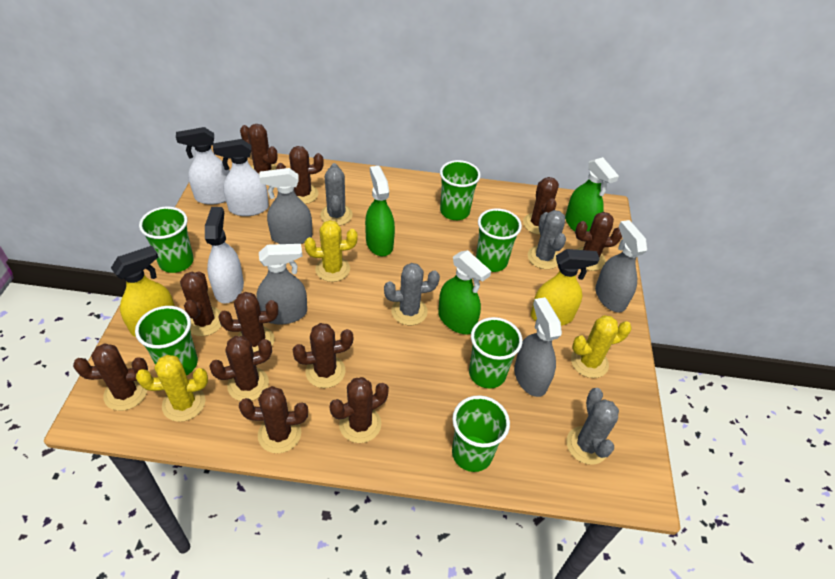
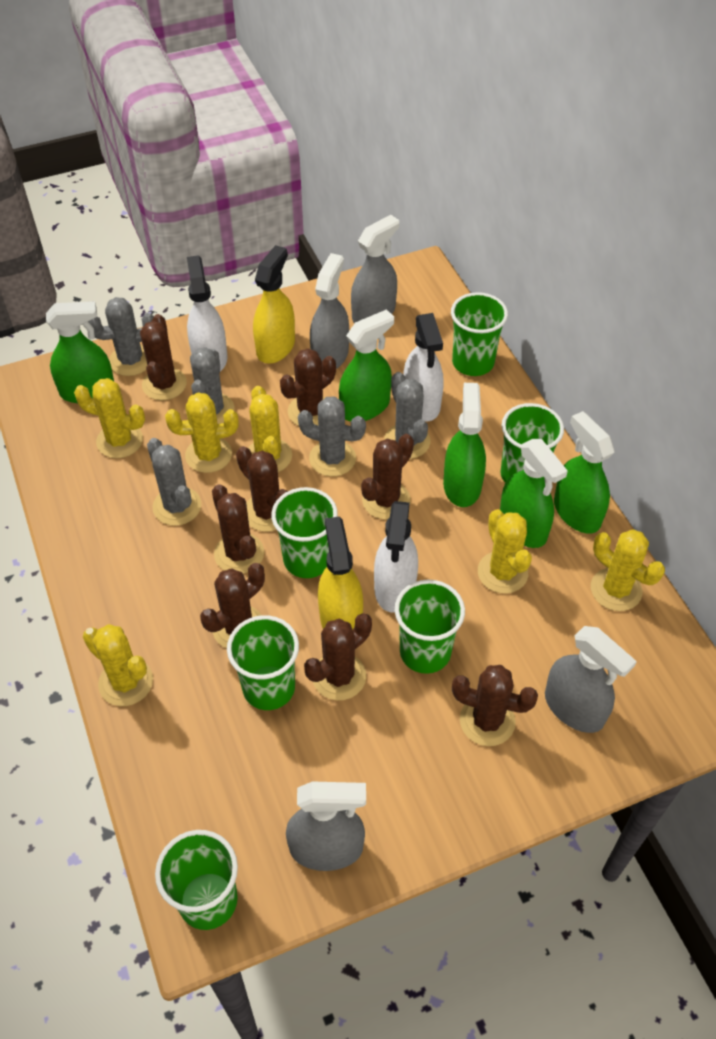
brown cactus: [73,343,148,411] [180,271,221,336] [209,336,272,401] [219,292,278,352] [239,386,308,453] [240,124,278,175] [276,146,324,204] [293,323,353,388] [330,377,389,443] [523,177,559,235] [575,212,622,271] = 11 -> [140,314,187,400] [200,563,265,648] [212,484,264,574] [236,446,288,532] [280,348,336,426] [304,613,372,701] [361,434,414,520] [452,665,538,746] = 8
green spray bottle: [365,166,395,256] [438,250,491,334] [565,157,619,232] = 3 -> [46,301,114,403] [339,309,394,421] [443,383,486,507] [500,439,568,548] [554,411,615,534] = 5
grey cactus: [320,163,353,226] [384,263,440,325] [528,210,566,269] [566,388,619,465] = 4 -> [88,297,154,376] [147,438,201,526] [190,347,235,424] [298,396,366,477] [384,372,430,459] = 5
yellow cactus: [136,355,208,422] [305,220,358,282] [571,315,632,378] = 3 -> [74,378,145,458] [83,624,153,706] [165,393,239,473] [248,386,292,472] [478,509,532,594] [591,529,665,611] = 6

